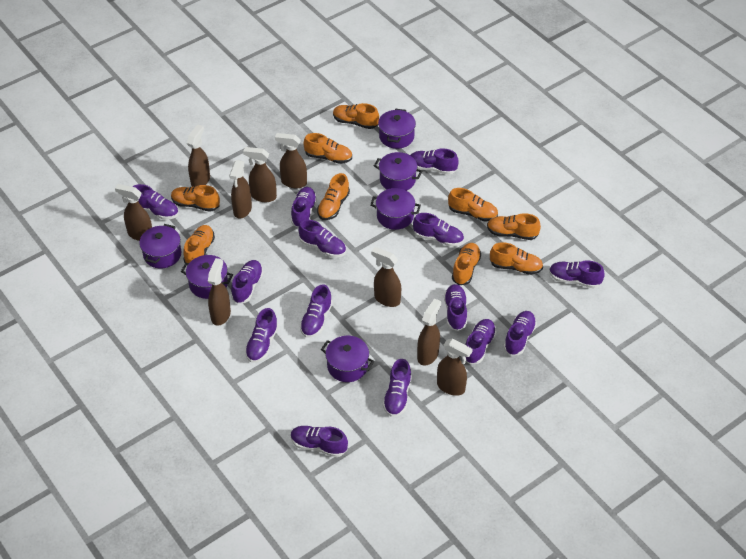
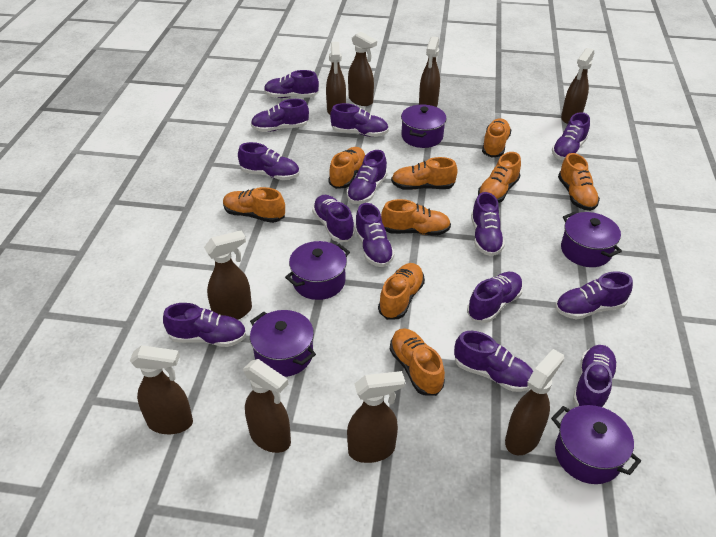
purple pot: [139,224,181,269] [181,255,233,299] [321,336,374,382] [370,188,421,230] [374,152,422,191] [378,109,416,149] = 6 -> [250,310,316,377] [285,241,350,300] [401,104,446,148] [551,405,641,484] [561,212,622,267] = 5

